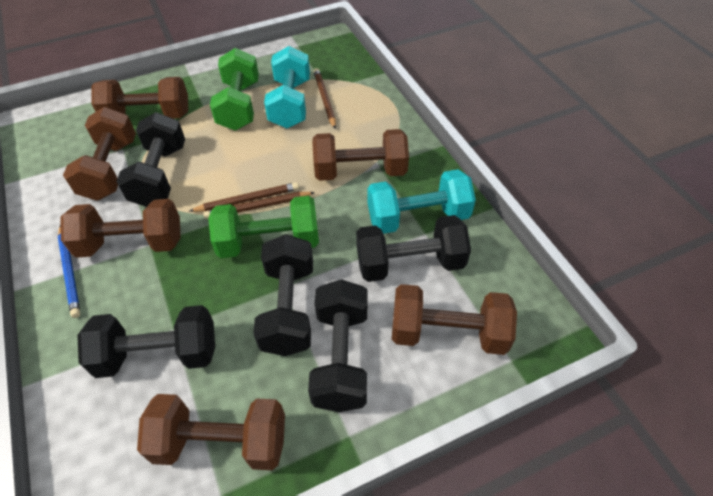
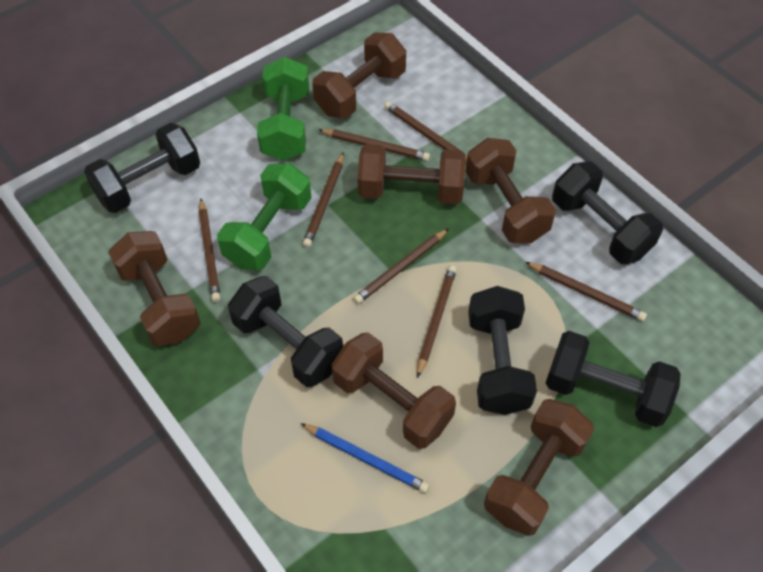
brown pencil: [190,182,299,212] [203,192,315,219] [313,68,336,129] = 3 -> [199,199,221,302] [302,152,344,248] [318,129,430,161] [353,229,449,304] [384,101,467,163] [417,265,457,378] [525,262,647,321] = 7
turquoise dumbbell: [264,46,310,128] [367,169,476,234] = 2 -> none = 0

